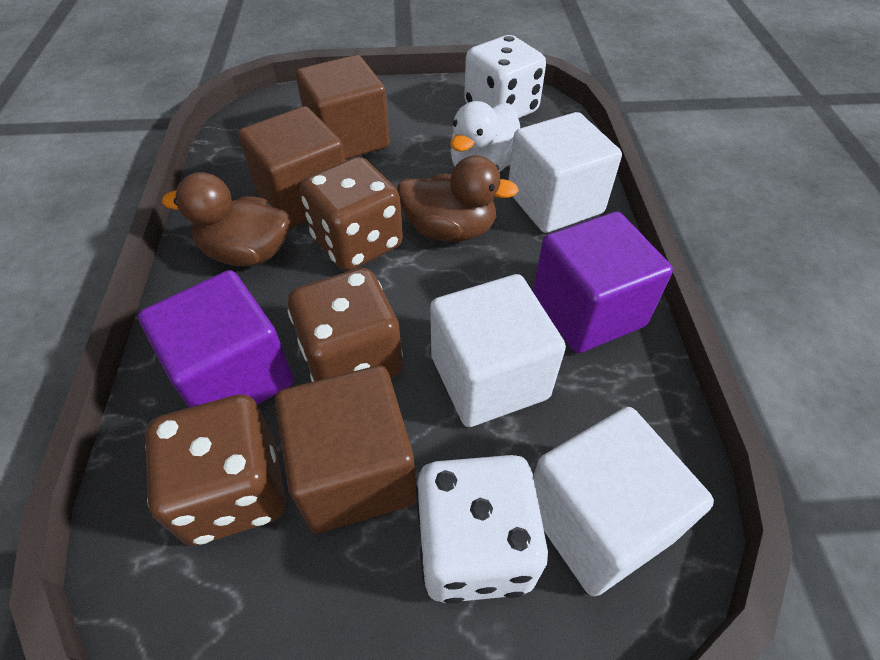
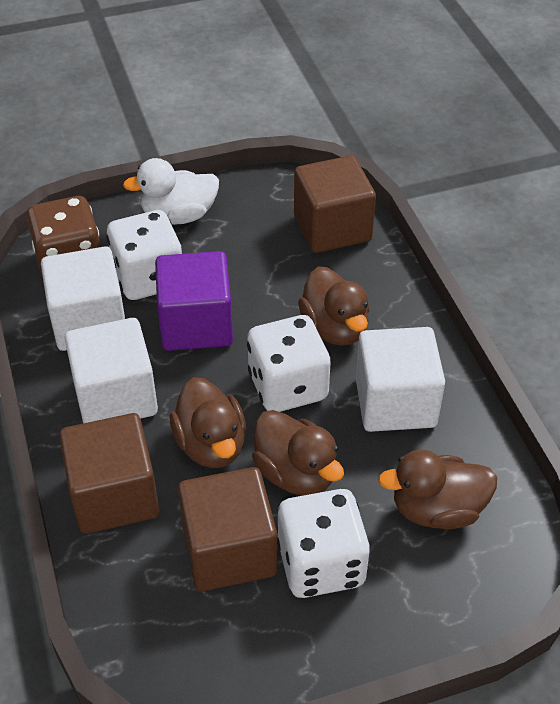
brown dice: [145,395,286,545] [288,268,403,382] [300,157,403,271] = 3 -> [27,196,100,278] = 1
brown duck: [162,172,291,266] [397,155,519,242] = 2 -> [170,377,246,468] [252,410,344,496] [298,266,370,346] [378,449,497,529] = 4
purple cube: [138,270,294,408] [533,211,673,353] = 2 -> [155,251,233,351] = 1
white dice: [416,455,548,604] [464,35,546,119] = 2 -> [106,210,182,300] [247,315,331,412] [277,489,370,598] = 3

